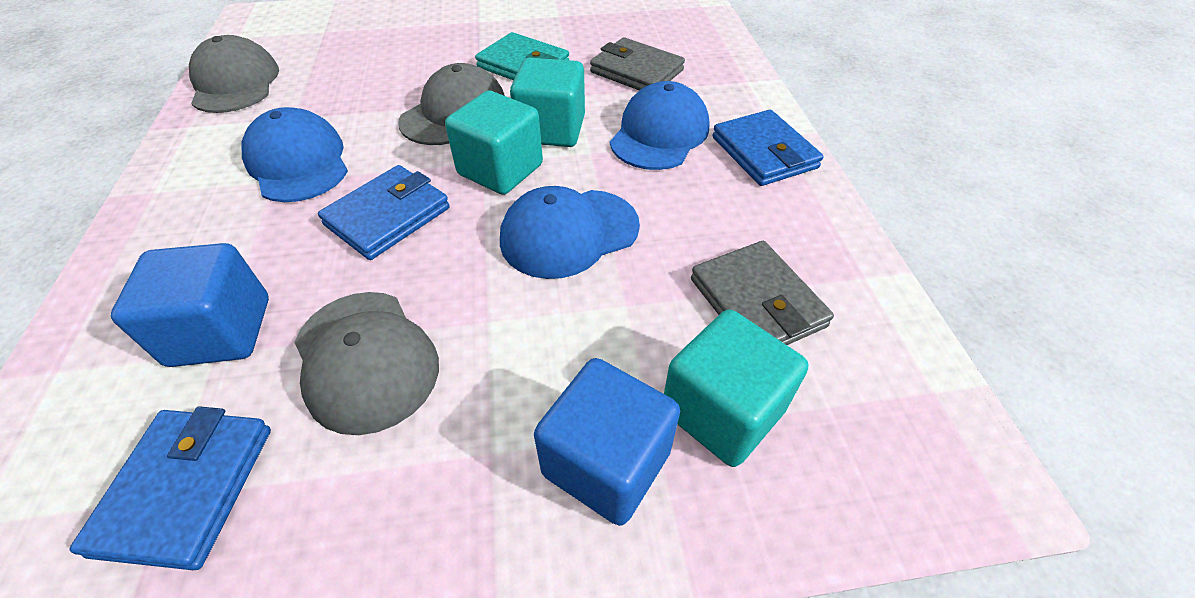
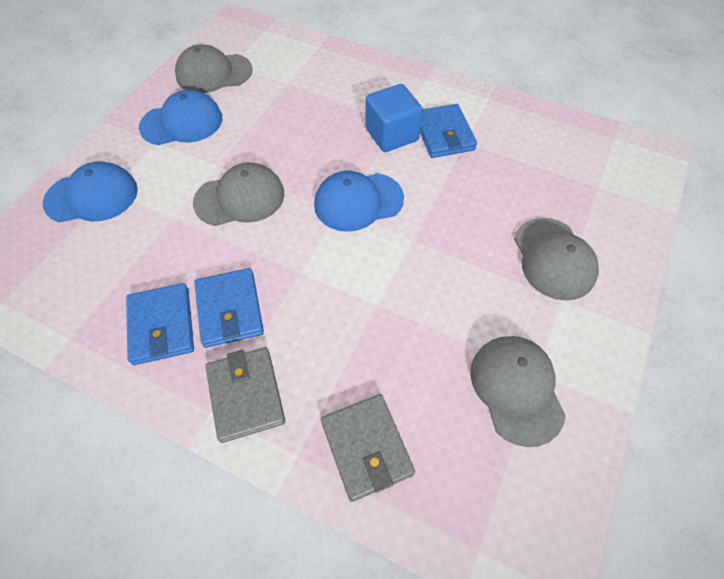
blue cube: [111,243,269,367] [534,358,680,526] = 2 -> [365,84,423,152] = 1
grey cap: [189,35,279,113] [294,292,439,435] [398,63,505,145] = 3 -> [175,44,253,93] [193,162,285,226] [470,336,566,447] [514,218,599,300] = 4
turquoise cube: [445,91,543,195] [510,58,585,147] [664,309,808,467] = 3 -> none = 0
turquoise wallet: [475,32,569,80] = 1 -> none = 0

